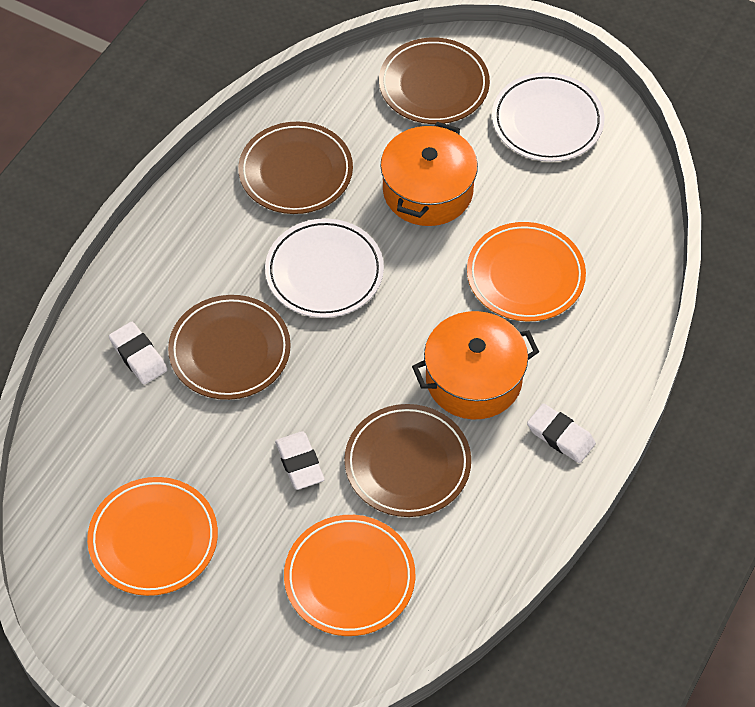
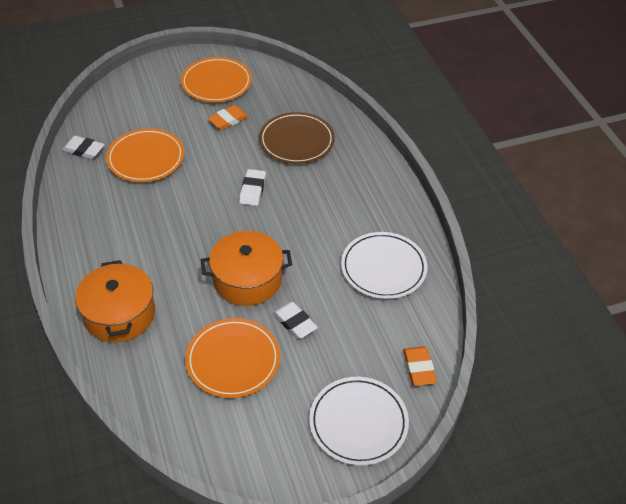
brown plate: [168,295,291,400] [238,122,353,214] [344,404,471,517] [379,38,490,124] = 4 -> [259,112,335,164] = 1
orange eraser: none = 0 -> [208,105,249,130] [403,346,437,386] = 2

